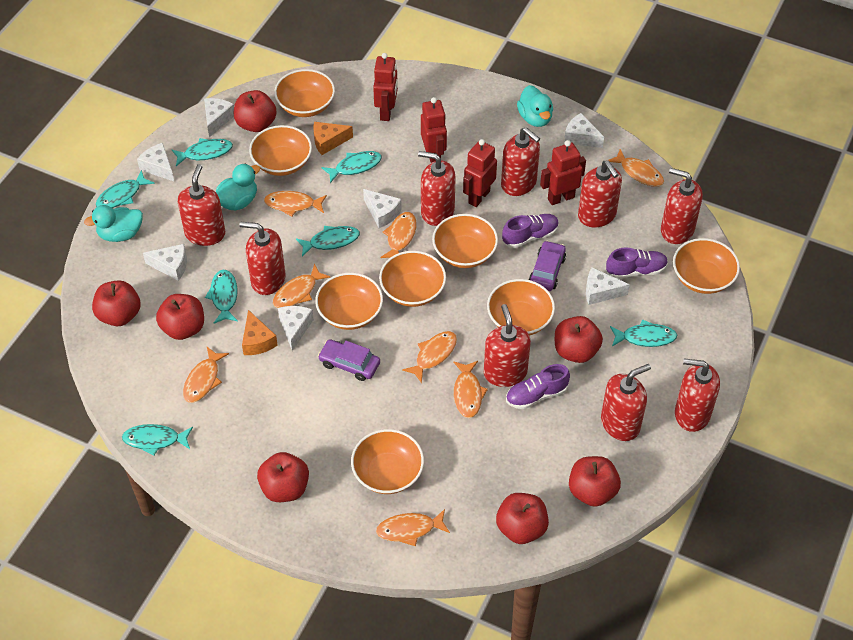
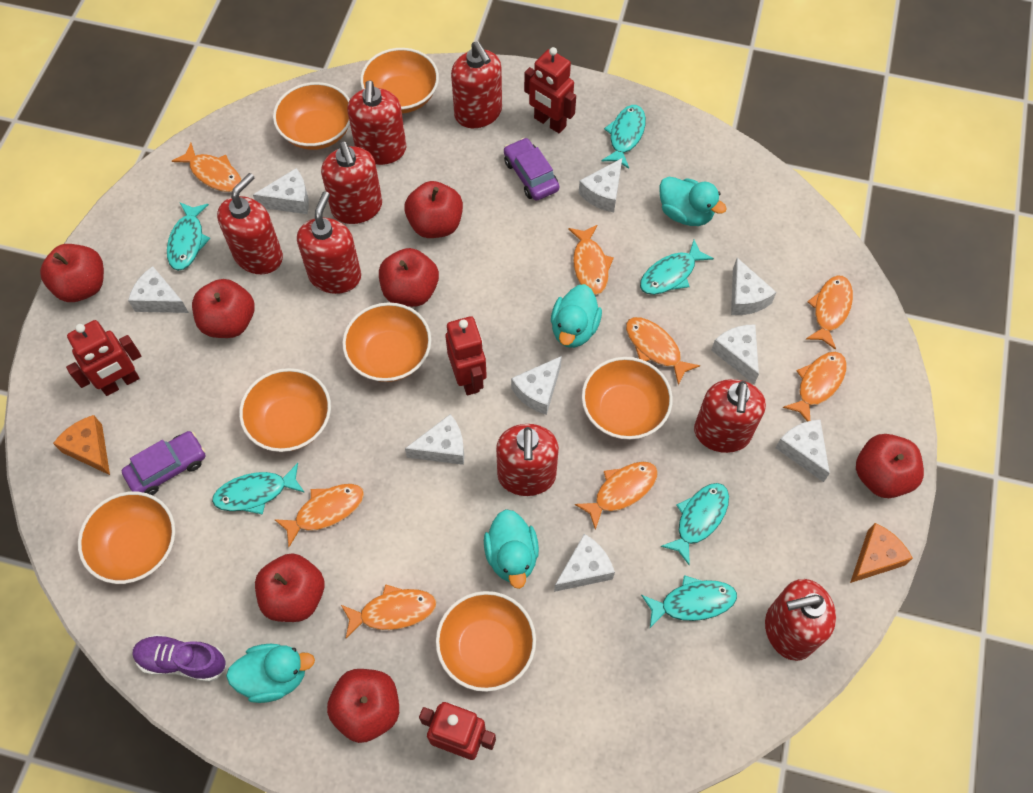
orange bowl: [249,125,312,176] [274,69,335,117] [315,273,383,330] [351,429,424,494] [379,251,446,307] [432,214,498,268] [487,279,555,336] [673,238,740,294] = 8 -> [78,491,175,584] [239,368,331,452] [273,82,350,150] [342,303,431,382] [360,48,439,113] [436,591,536,692] [582,357,673,440] = 7
purple shoe: [502,214,559,248] [506,364,570,409] [606,247,668,279] = 3 -> [133,634,227,682] = 1
red soap dispenser: [178,164,225,246] [239,222,286,295] [418,151,456,226] [484,304,531,387] [501,127,540,196] [578,160,622,228] [601,364,651,441] [661,168,703,244] [675,358,720,432] = 9 -> [217,173,283,274] [297,191,361,294] [321,141,382,224] [347,80,407,165] [451,41,502,128] [496,424,559,496] [694,379,766,453] [765,579,836,661] = 8
turquoise duck: [84,205,143,242] [216,163,260,210] [517,85,553,127] = 3 -> [226,644,315,703] [484,509,539,589] [551,284,602,348] [659,176,727,226] = 4
turquoise fish: [96,170,155,208] [122,424,193,456] [172,138,233,166] [205,270,238,324] [296,226,360,256] [321,151,382,183] [610,319,677,347] = 7 -> [167,202,210,271] [212,463,305,515] [602,105,646,169] [640,240,714,295] [641,575,737,628] [661,483,729,565] = 6
white cheese: [137,143,174,181] [143,244,187,281] [204,98,234,137] [278,306,314,351] [363,189,402,228] [564,113,604,148] [586,268,630,305] = 7 -> [128,266,189,313] [253,168,309,214] [405,414,464,465] [511,356,562,415] [554,534,615,592] [579,158,622,212] [711,324,759,384] [731,258,776,315] [775,420,830,482] = 9

